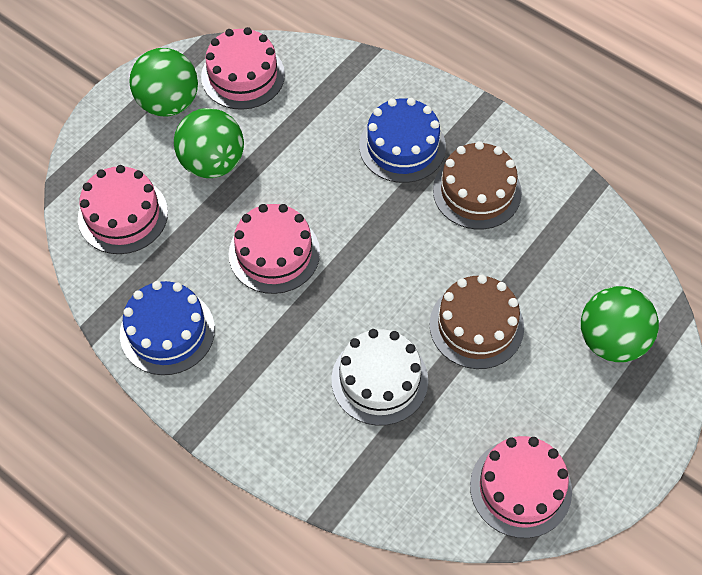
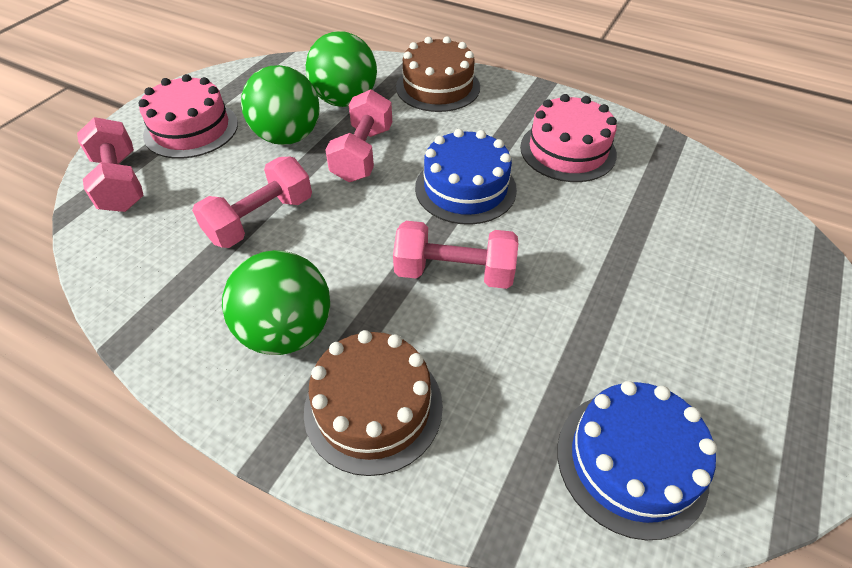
pink cake: [78,165,168,254] [201,27,285,110] [229,204,320,294] [470,436,572,538] = 4 -> [139,74,238,159] [520,94,617,182] = 2
pink dumbbell: none = 0 -> [77,117,144,212] [192,157,312,248] [325,89,392,182] [393,221,518,289] = 4
white cake: [332,329,428,426] = 1 -> none = 0

